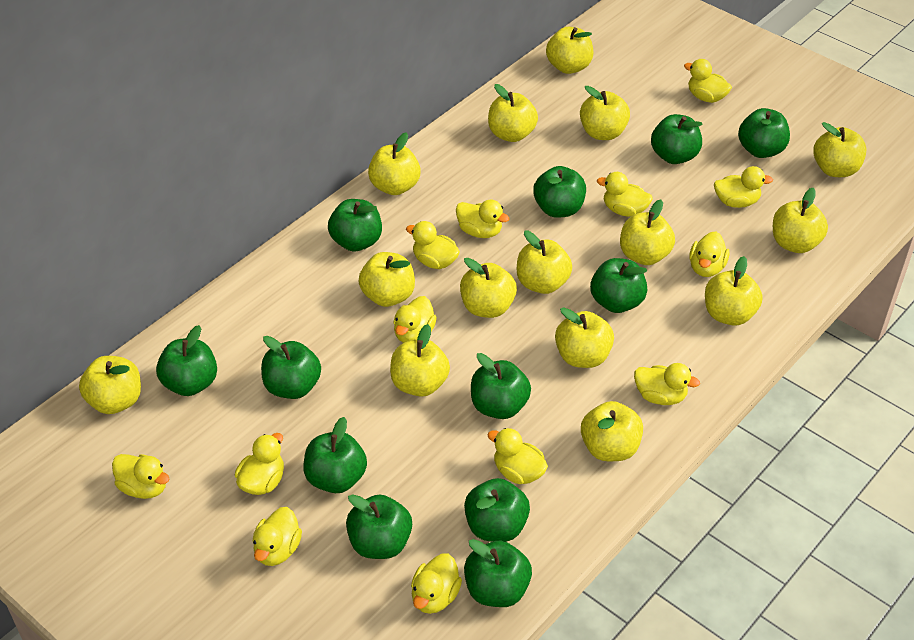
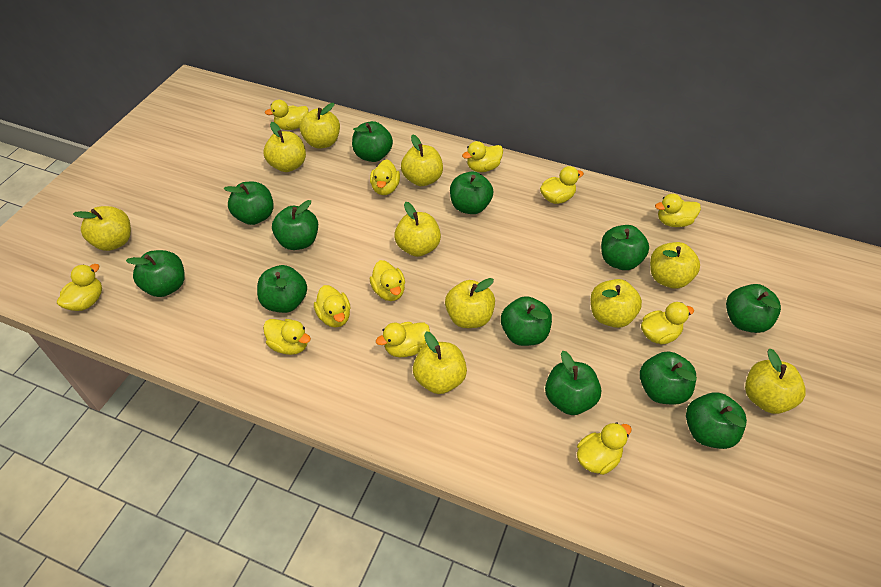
yellow apple: [79,356,141,414] [359,252,415,307] [368,132,421,195] [390,324,450,397] [460,258,517,318] [488,84,538,142] [517,231,572,294] [546,27,593,74] [555,307,614,368] [580,86,630,140] [581,401,643,461] [620,200,675,265] [705,256,763,326] [773,188,828,253] [813,122,866,177] = 15 -> [73,206,131,251] [264,122,306,172] [300,103,340,149] [394,202,441,257] [401,134,443,186] [413,331,467,394] [445,278,495,328] [591,279,642,328] [650,242,700,289] [745,349,806,414] = 10
yellow duck: [112,454,169,499] [235,433,284,495] [253,507,302,566] [393,296,437,343] [406,221,460,269] [411,553,462,614] [456,200,510,238] [487,428,548,484] [597,172,653,217] [634,363,700,405] [684,59,732,103] [689,231,729,277] [714,166,773,208] = 13 -> [57,264,102,311] [263,319,311,355] [265,100,308,130] [314,285,351,327] [369,260,405,301] [370,159,400,195] [376,322,430,357] [462,141,503,172] [540,166,584,204] [577,422,632,475] [641,302,694,344] [655,194,701,227] = 12

